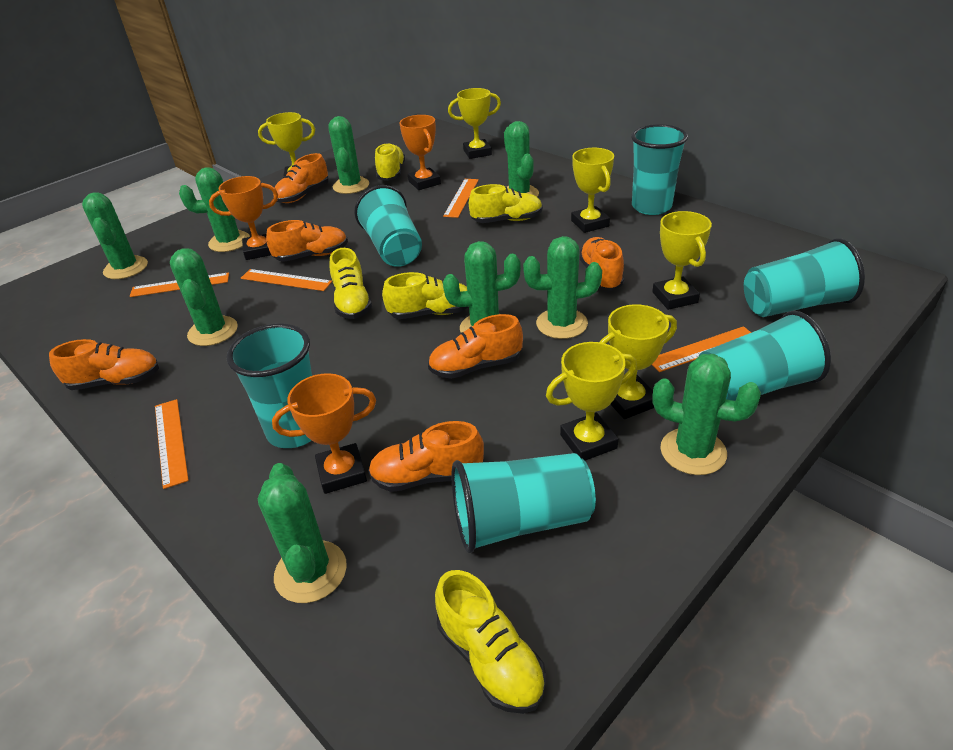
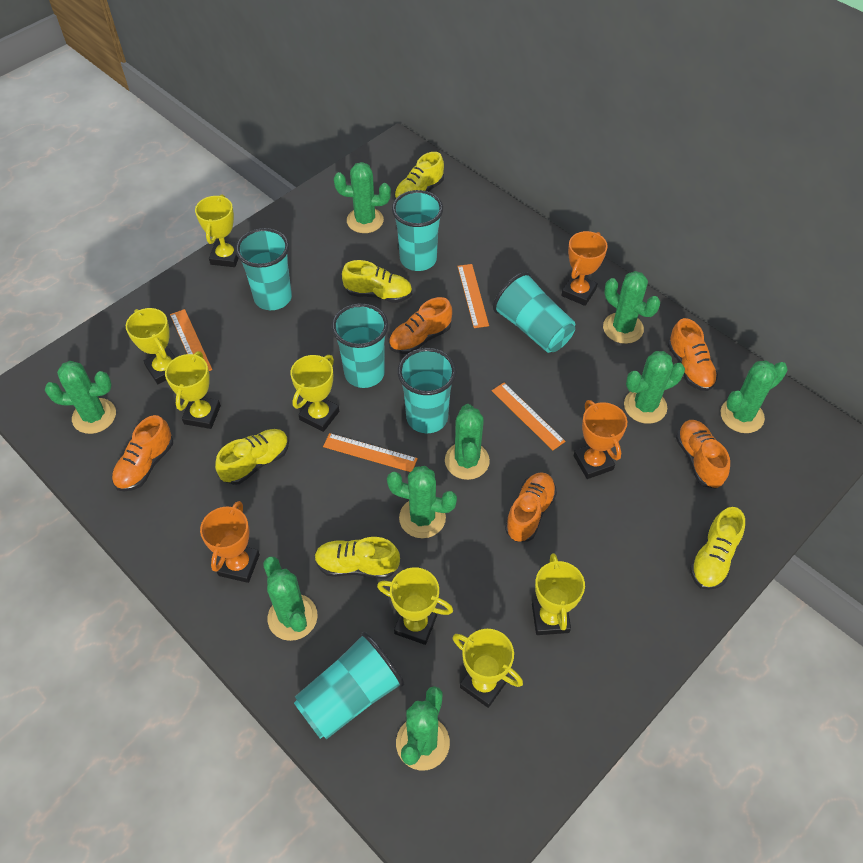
orange ruler: [130,272,229,297] [155,399,189,489] [241,269,332,291] [443,179,479,218] [652,326,751,372] = 5 -> [170,309,212,371] [323,433,418,472] [457,264,489,328] [492,383,565,450] = 4
orange shoe: [49,339,159,390] [266,220,348,262] [273,153,329,203] [368,421,484,492] [428,314,523,379] [579,237,624,291] = 6 -> [112,415,173,491] [389,297,452,354] [505,472,557,542] [668,318,718,391] [676,420,730,489] = 5
yellow trophy: [258,112,315,178] [448,88,501,159] [546,342,637,461] [571,148,614,233] [600,304,677,419] [652,211,712,310] = 6 -> [126,308,175,384] [165,351,221,429] [195,195,239,267] [290,355,339,432] [377,567,453,645] [453,629,523,708] [532,553,585,635] = 7

